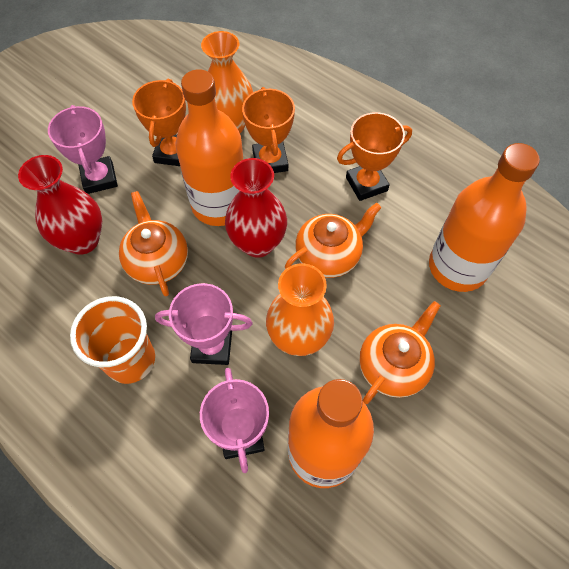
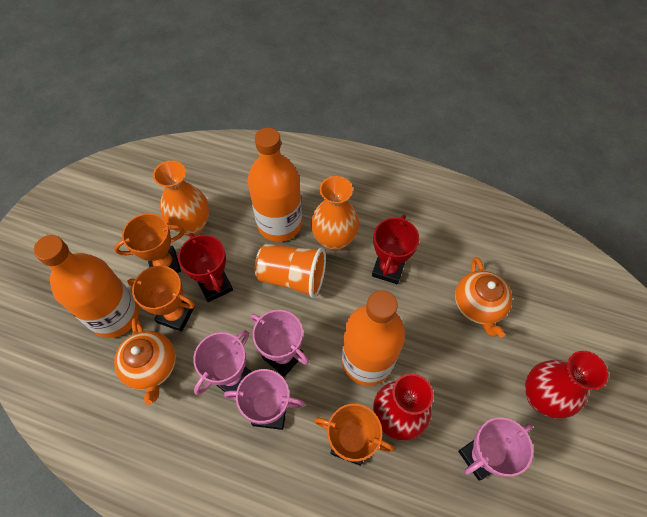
orange teapot: [119,191,188,296] [285,203,381,278] [359,301,441,404] = 3 -> [114,318,176,405] [455,257,512,338] = 2
pink trophy: [48,105,118,194] [155,283,253,365] [200,368,269,473] = 3 -> [193,330,252,395] [224,369,305,430] [250,310,309,377] [458,417,533,481] = 4
red trophy: none = 0 -> [178,233,233,302] [372,215,420,284] = 2

